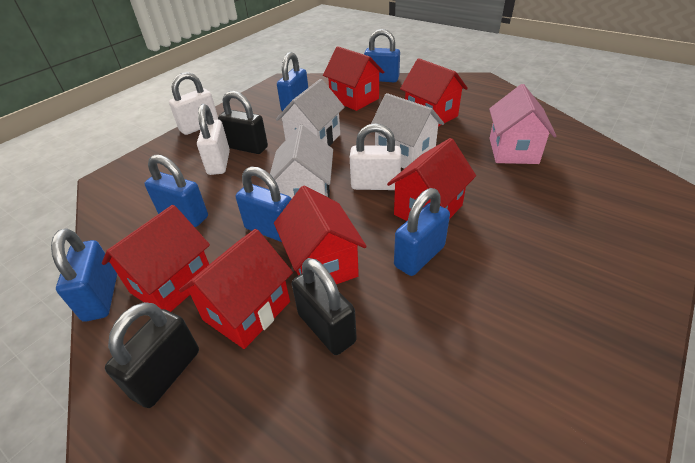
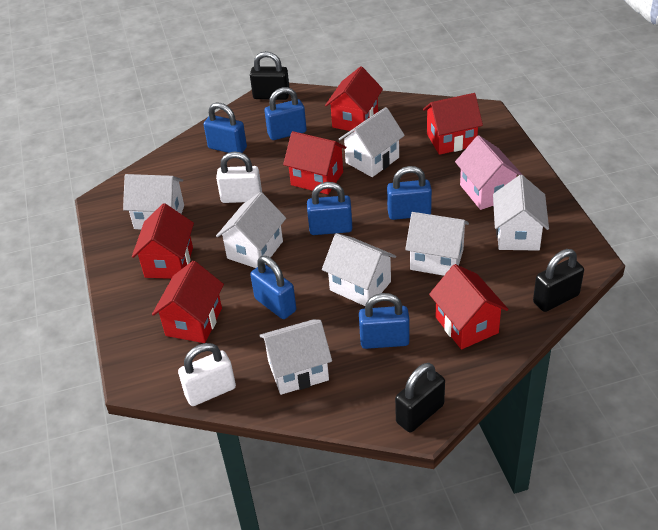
white house: [270,125,333,198] [276,79,345,146] [371,93,444,169] = 3 -> [123,174,184,229] [216,192,286,268] [259,319,332,395] [322,233,396,306] [339,107,405,177] [405,212,469,276] [493,175,549,251] = 7
white padlock: [169,72,218,135] [197,104,230,175] [350,123,401,190] = 3 -> [178,343,236,406] [216,152,262,203] = 2

